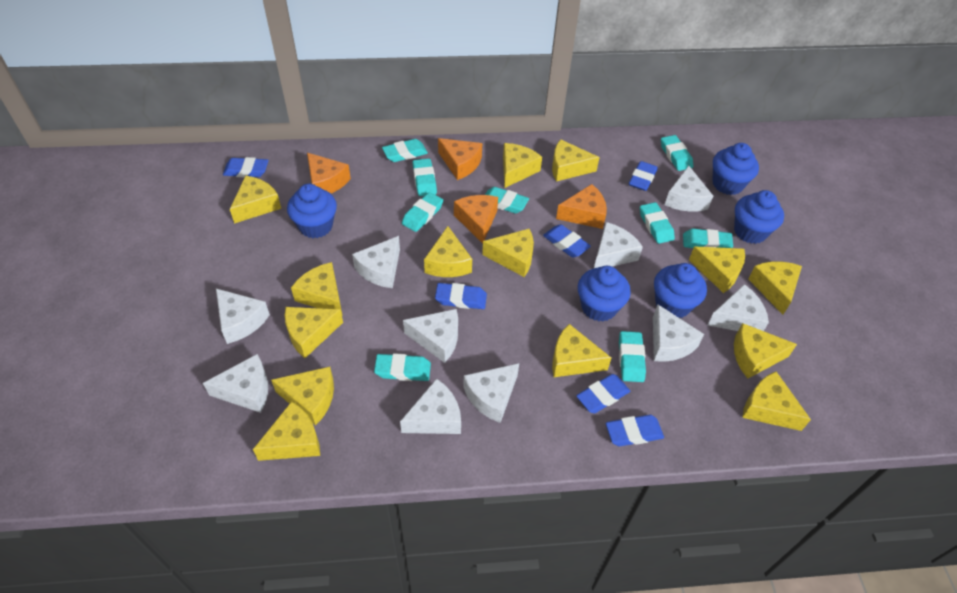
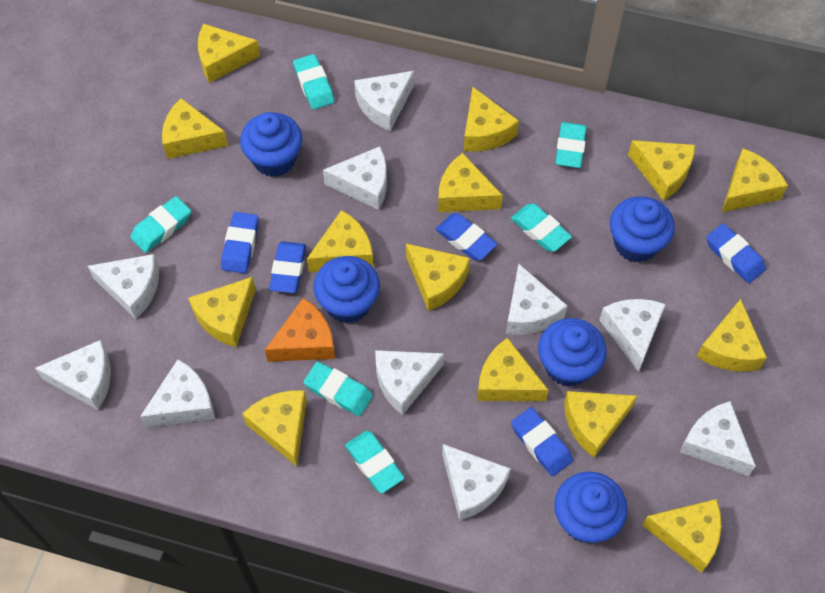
blue eraser: [223,157,269,177] [435,283,487,309] [543,224,591,258] [576,374,630,413] [606,415,664,446] [629,161,658,191] = 6 -> [221,212,259,273] [269,242,306,293] [436,213,497,260] [511,407,573,476] [706,223,766,283] = 5
orange cheese: [307,153,351,193] [438,138,482,180] [454,195,498,244] [556,184,607,229] = 4 -> [265,298,335,362] = 1
turquoise eraser: [374,353,431,381] [382,139,428,162] [402,192,443,232] [413,159,437,196] [485,187,529,214] [619,331,646,382] [640,202,675,244] [661,135,693,171] [683,228,733,248] = 9 -> [130,196,191,253] [293,54,335,110] [304,362,373,416] [345,431,404,493] [511,204,572,252] [555,122,587,168] = 6

